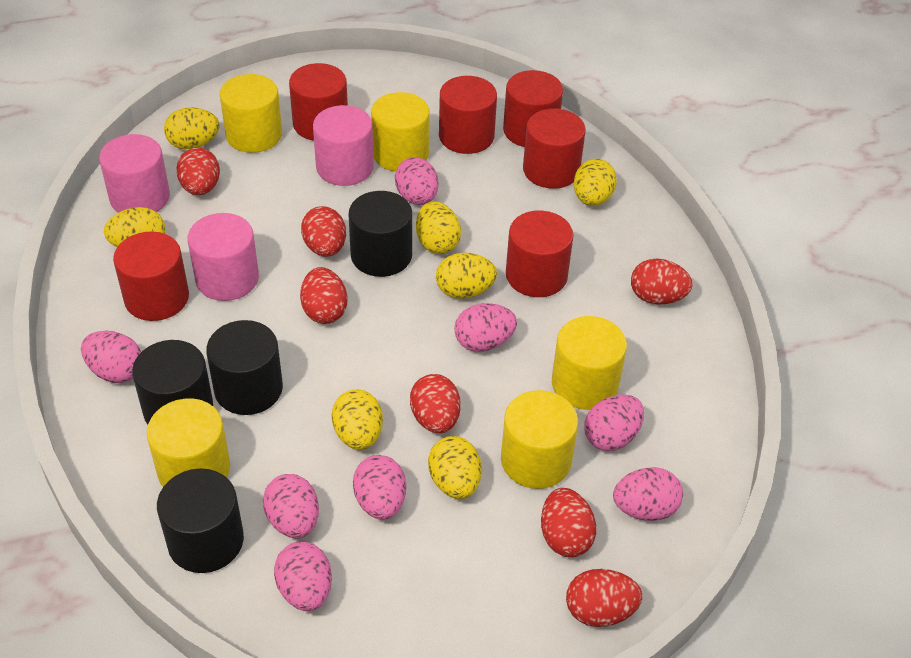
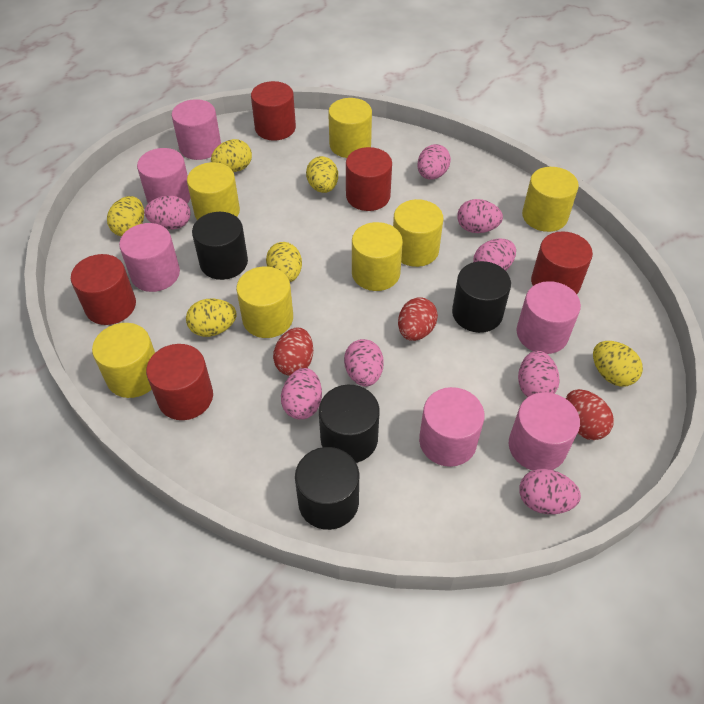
pink cylinder: [99,134,170,213] [188,213,259,301] [313,105,374,186] = 3 -> [119,223,180,292] [137,148,191,203] [172,99,221,160] [419,387,485,467] [509,392,580,471] [516,281,581,354] = 6
red cylinder: [113,232,189,321] [289,63,348,141] [439,76,497,154] [503,70,563,147] [506,211,574,297] [523,109,586,189] = 6 -> [71,254,136,325] [146,344,213,420] [251,81,296,141] [346,147,392,211] [531,231,593,294] = 5
red egg: [176,147,220,195] [300,267,348,324] [301,206,346,257] [410,374,461,433] [541,488,596,557] [566,569,642,627] [631,259,693,305] = 7 -> [273,328,313,376] [398,297,438,341] [566,389,614,440] = 3
yellow cylinder: [147,398,230,487] [220,74,282,153] [371,92,430,171] [501,390,578,489] [552,316,627,410] = 5 -> [92,323,155,398] [187,162,240,220] [236,266,293,338] [328,98,372,158] [352,222,403,291] [393,199,443,267] [522,167,579,232] = 7
yellow egg: [104,207,165,247] [164,108,219,149] [332,389,383,450] [416,201,461,254] [428,436,482,499] [436,253,497,299] [574,159,617,206] = 7 -> [107,196,144,237] [186,299,237,337] [211,139,252,172] [266,242,302,282] [306,156,338,193] [593,341,643,387] = 6

